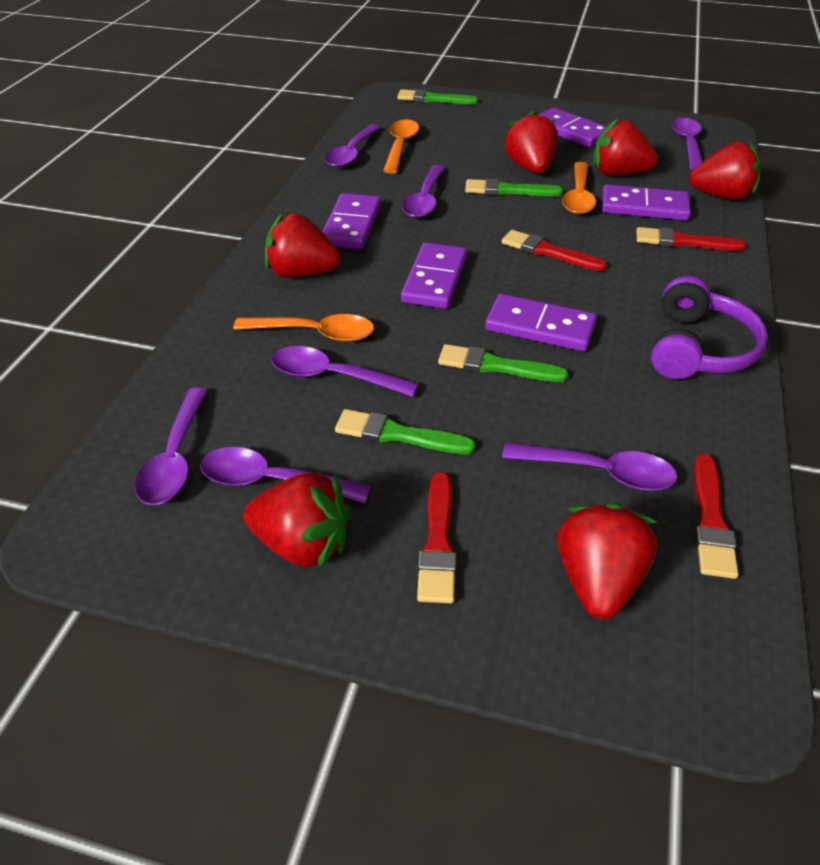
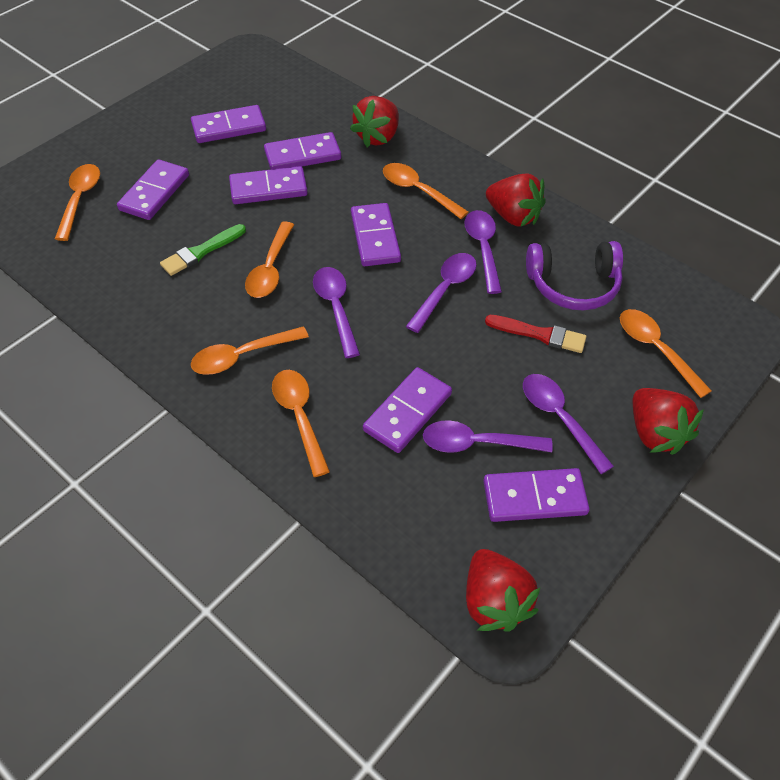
green brush: [335,409,476,454] [397,89,478,104] [438,344,568,382] [465,179,563,196] = 4 -> [160,224,246,276] = 1
orange spoon: [233,314,374,342] [383,120,419,174] [562,162,596,214] = 3 -> [55,164,100,241] [191,326,309,375] [245,221,294,298] [272,370,330,477] [383,163,468,219] [620,309,712,398] = 6
purple domino: [322,193,381,249] [401,242,467,309] [485,294,597,351] [538,108,607,147] [602,184,691,221] = 5 -> [117,159,189,220] [191,105,266,143] [229,166,308,204] [264,132,341,170] [351,203,401,266] [363,367,452,453] [484,468,590,522] = 7
purple spoon: [135,388,208,505] [200,447,371,503] [271,346,418,397] [325,124,381,168] [402,165,445,218] [502,443,678,491] [671,118,702,171] = 7 -> [313,267,360,358] [406,253,477,333] [423,420,553,453] [464,210,502,294] [523,374,614,474] = 5
red brush: [417,472,456,603] [502,230,607,271] [636,227,747,251] [694,454,738,579] = 4 -> [485,315,586,353] = 1
red strawberry: [243,473,351,570] [265,213,341,278] [504,110,558,174] [557,503,657,620] [593,118,658,176] [689,141,761,200] = 6 -> [350,96,399,147] [466,549,541,632] [486,173,546,227] [633,388,704,455] = 4

